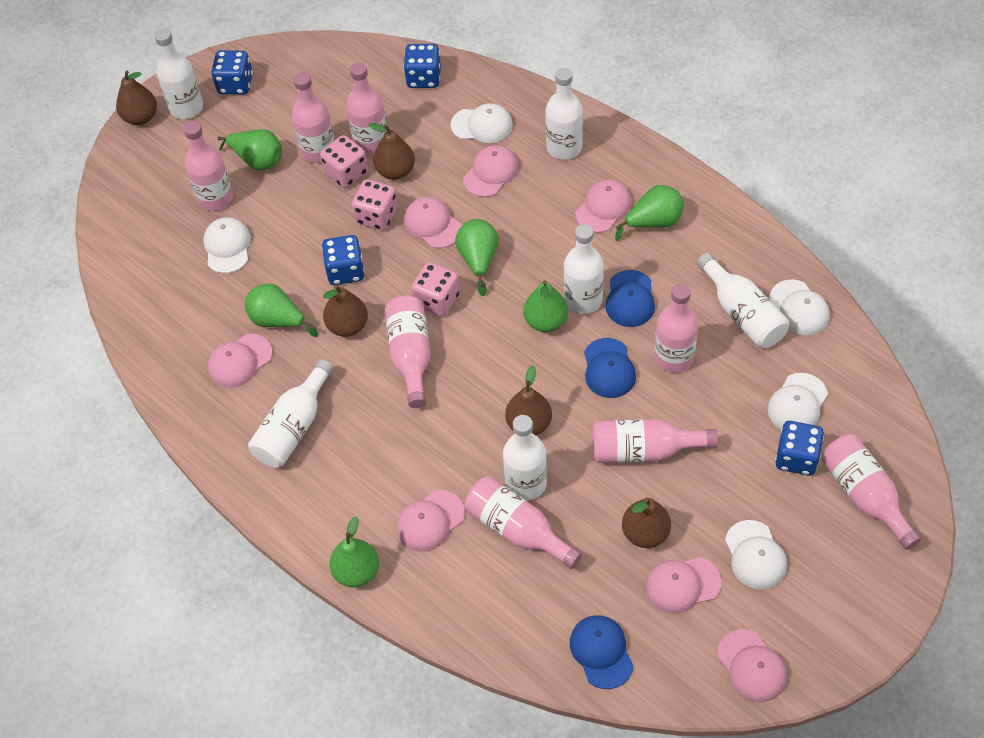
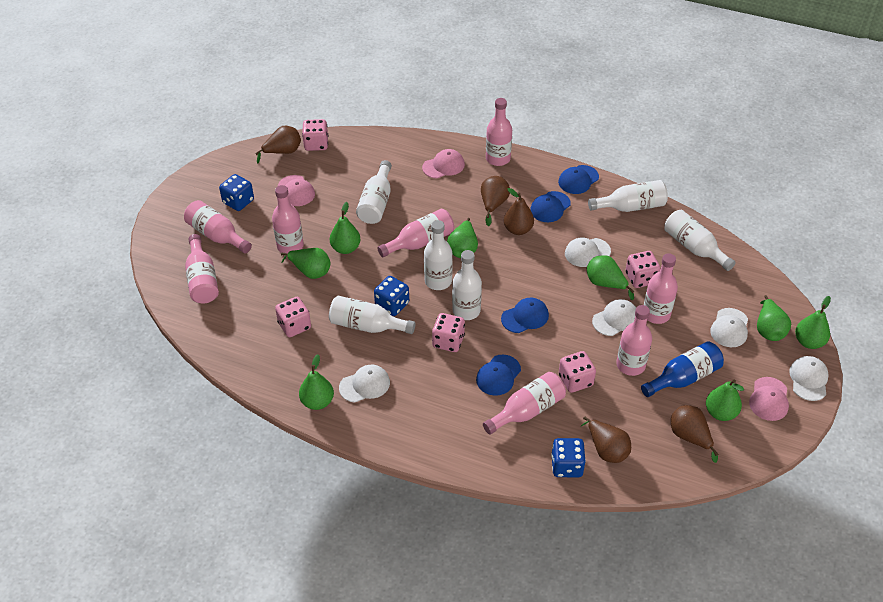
blue bottle: none = 0 -> [641,341,724,397] = 1
blue cap: [570,615,634,689] [584,338,636,398] [605,270,655,327] = 3 -> [476,355,521,396] [501,297,549,333] [530,191,571,222] [558,165,599,194] = 4
blue dice: [212,50,253,95] [322,235,365,285] [404,44,441,88] [775,421,824,476] = 4 -> [219,174,254,211] [374,276,409,316] [551,438,586,477] = 3
green pear: [218,129,282,170] [245,284,318,337] [330,517,379,588] [455,219,499,297] [523,280,568,332] [615,185,684,241] = 6 -> [281,248,330,279] [299,354,334,410] [330,202,361,254] [447,218,478,258] [587,255,634,300] [706,380,744,421] [757,295,791,341] [795,296,831,349] = 8
pink cap: [208,334,273,388] [397,490,465,552] [404,197,462,248] [463,145,519,197] [575,180,632,233] [646,557,721,613] [717,629,787,702] = 7 -> [278,175,315,206] [422,149,465,179] [749,377,789,421] = 3
pink dice: [320,135,368,188] [352,179,398,231] [412,262,460,316] = 3 -> [275,297,311,337] [302,119,328,151] [432,313,465,352] [559,351,596,393] [626,251,661,288] = 5

